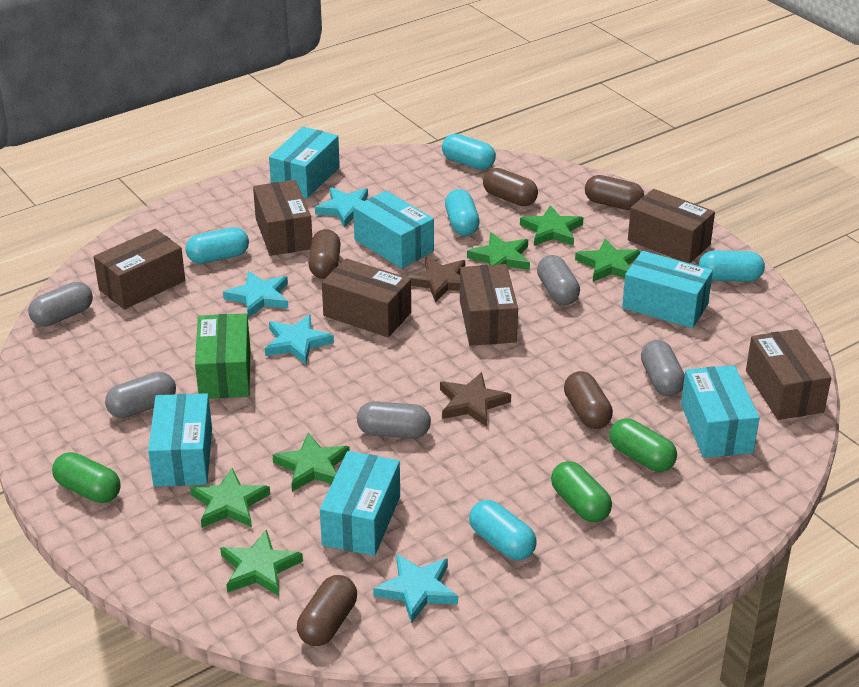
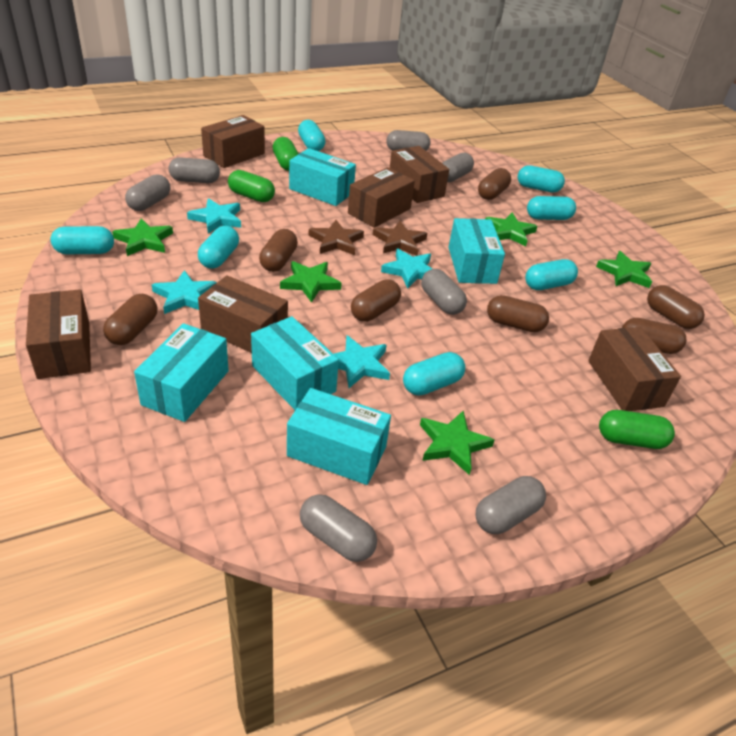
brown capsule: [297,575,357,646] [308,229,341,279] [483,168,538,206] [564,371,613,429] [585,175,644,210] = 5 -> [103,294,158,345] [259,229,298,272] [351,279,401,322] [478,168,511,200] [487,295,549,332] [622,318,687,354] [647,285,705,329] = 7
green box: [195,313,250,399] = 1 -> none = 0
green star: [190,468,270,528] [220,529,303,596] [273,433,350,492] [467,233,530,270] [520,205,583,246] [575,239,641,282] = 6 -> [112,218,173,256] [280,261,342,303] [420,411,494,475] [485,213,537,247] [596,251,652,288] = 5
grey capsule: [28,282,93,326] [105,372,176,418] [357,401,431,438] [537,255,580,305] [641,340,685,396] = 5 -> [125,174,170,211] [169,157,220,183] [300,495,377,562] [386,130,430,151] [421,269,467,315] [442,153,474,182] [476,476,546,534] = 7
turquoise box: [148,393,212,487] [269,127,340,199] [320,451,400,556] [353,191,434,269] [622,251,713,328] [681,365,760,458] = 6 -> [134,323,229,422] [251,316,339,410] [287,388,391,485] [289,148,356,206] [449,218,505,284] = 5
turquoise capsule: [185,227,249,264] [442,134,496,170] [445,189,480,236] [469,500,536,560] [699,251,765,282] = 5 -> [51,226,114,255] [198,226,239,269] [298,120,326,151] [403,352,465,396] [518,165,565,192] [525,259,578,290] [527,196,576,220] = 7

